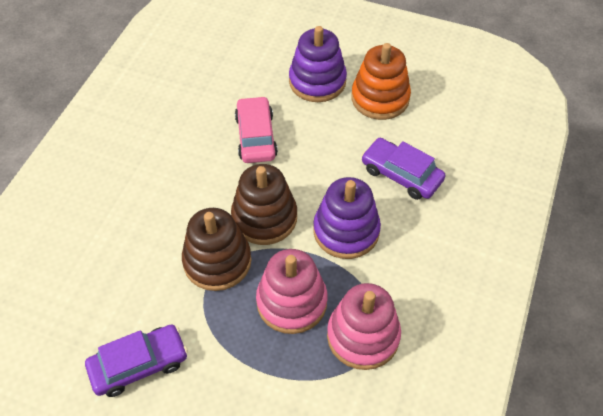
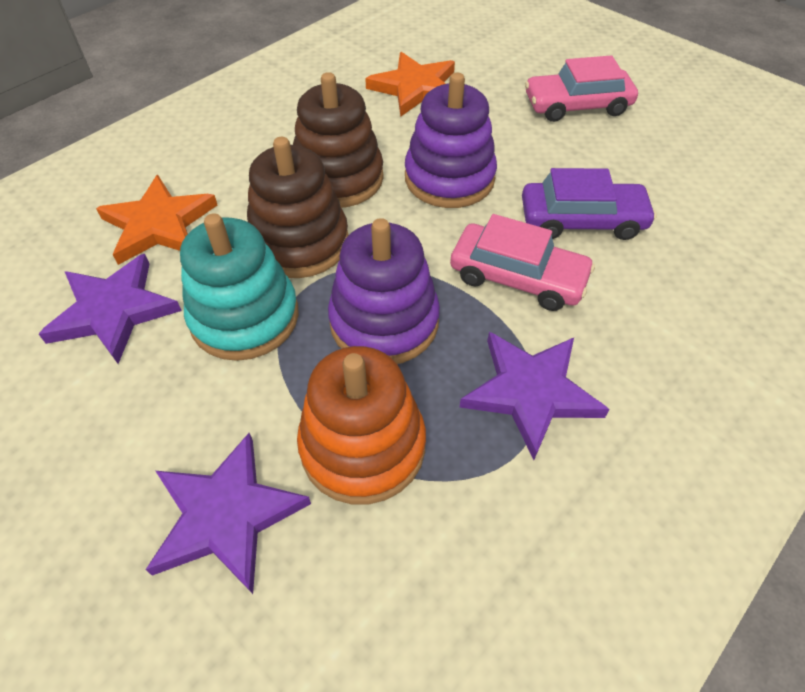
orange star: none = 0 -> [96,175,217,265] [365,52,455,117] = 2
pink car: [235,96,278,163] = 1 -> [450,214,595,311] [525,55,638,122] = 2
pink stacking toy: [256,249,328,334] [327,283,401,370] = 2 -> none = 0
purple car: [85,324,188,397] [362,138,446,200] = 2 -> [522,168,657,240] = 1
purple star: none = 0 -> [39,254,182,364] [146,433,311,594] [460,332,610,460] = 3
turquoise stacking toy: none = 0 -> [180,213,299,361] = 1

